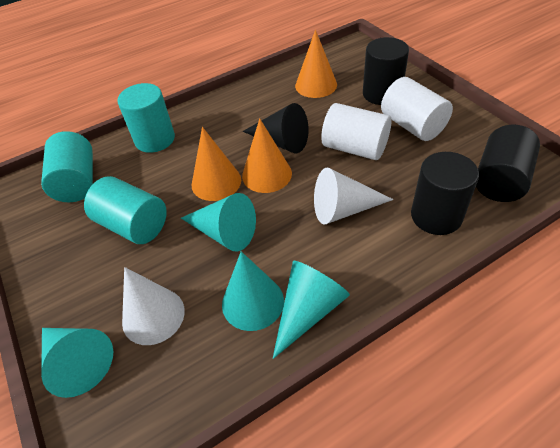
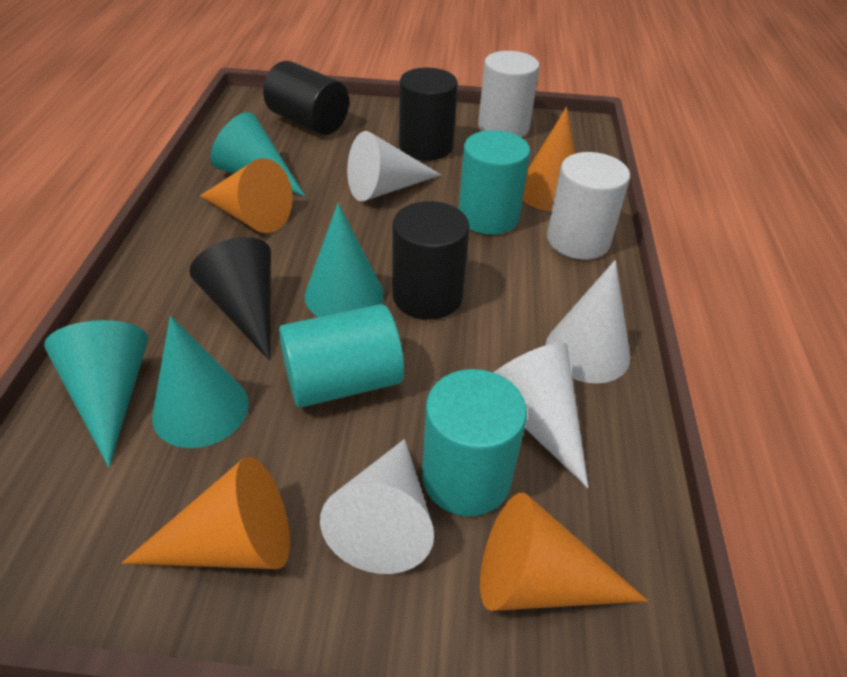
orange cone: [191,127,241,201] [242,118,292,193] [295,30,337,98] = 3 -> [122,457,290,569] [200,158,293,233] [480,493,648,611] [523,107,575,211] = 4
white cone: [122,267,185,345] [314,168,394,224] = 2 -> [320,439,434,574] [347,131,441,201] [493,343,589,488] [546,260,630,383] = 4

